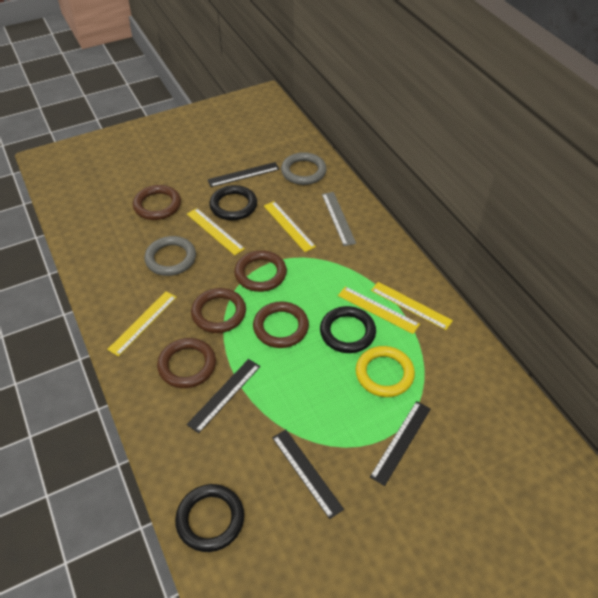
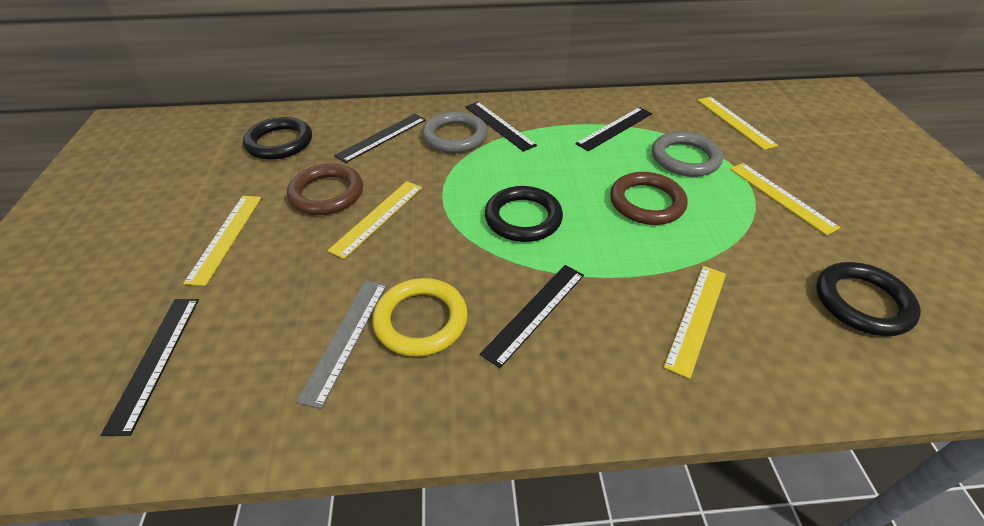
black ruler: [187,359,260,433] [207,162,280,187] [272,429,344,519] [370,401,431,486] = 4 -> [101,299,199,436] [334,114,426,163] [465,102,537,152] [480,265,584,368] [575,107,652,151] = 5
brown ring: [133,185,181,220] [157,338,216,388] [191,288,246,333] [234,250,287,292] [253,302,309,348] = 5 -> [287,164,363,215] [610,172,687,225] = 2

